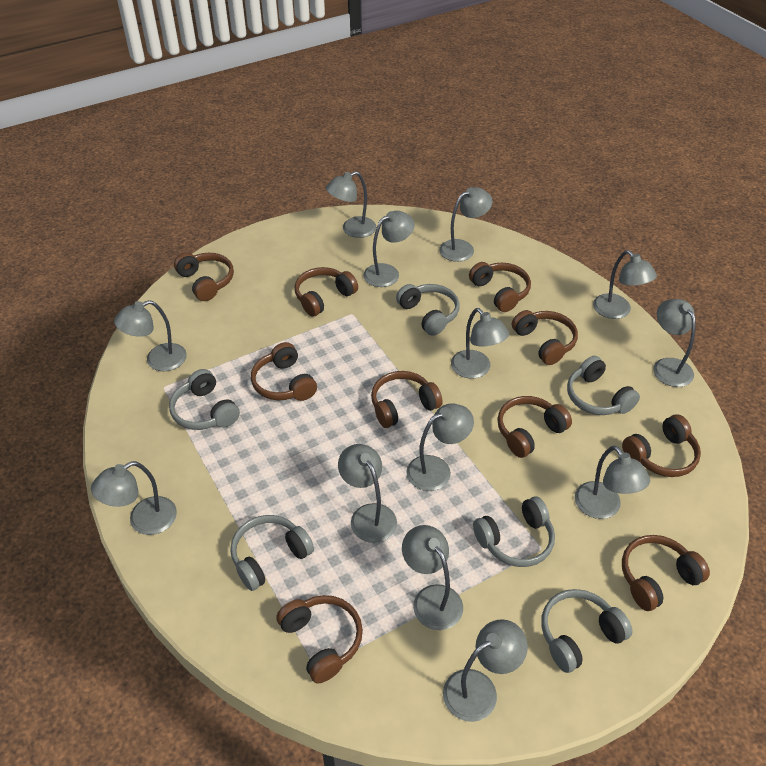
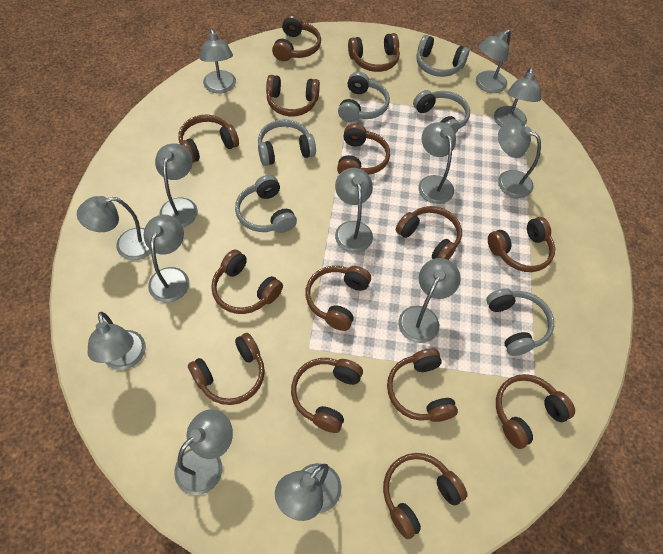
brown headphones: [174,253,234,301] [251,342,317,401] [276,595,363,683] [295,267,358,317] [371,371,443,428] [469,262,531,312] [497,396,572,458] [512,310,578,365] [622,414,701,477] [622,535,710,611] = 10 -> [178,115,239,162] [188,333,265,405] [211,250,283,314] [266,75,320,116] [272,15,321,61] [291,358,363,433] [305,266,371,331] [337,124,390,175] [348,33,400,72] [383,453,468,539] [387,348,458,422] [396,206,462,260] [488,217,555,272] [496,374,575,449] = 14

